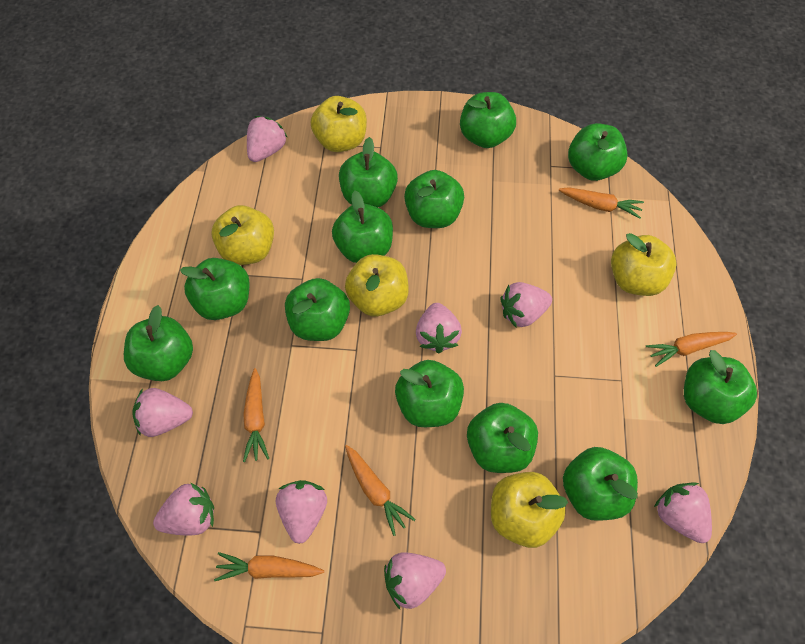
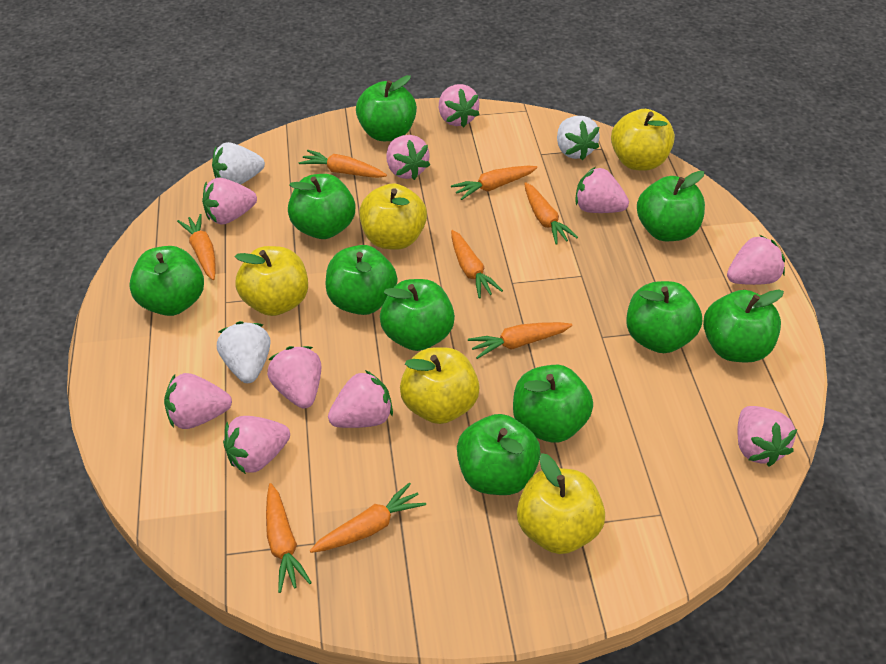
green apple: [124,305,193,381] [180,258,250,320] [285,278,350,341] [332,191,393,263] [339,137,398,207] [395,360,464,427] [404,170,464,228] [460,92,516,148] [467,403,538,473] [563,447,638,521] [568,123,628,181] [684,350,757,424] = 12 -> [129,246,204,316] [288,174,355,239] [325,245,397,315] [356,75,417,141] [380,279,455,351] [457,414,541,495] [513,365,593,443] [626,281,702,353] [637,171,705,241] [703,289,784,363] = 10
orange carrot: [214,552,324,581] [243,368,269,462] [345,445,416,536] [559,187,644,219] [646,332,737,367] = 5 -> [177,214,216,280] [266,483,312,593] [299,150,387,178] [310,482,426,553] [451,166,538,200] [451,230,503,298] [468,322,573,359] [524,182,578,245] = 8
pink strawberry: [132,388,193,437] [153,482,214,535] [247,116,288,162] [276,480,327,544] [384,552,446,609] [416,303,462,353] [500,282,552,328] [654,482,712,543] = 8 -> [164,373,232,429] [202,178,257,225] [223,416,290,474] [267,346,321,409] [328,370,393,428] [387,135,430,180] [439,84,480,128] [575,167,629,213] [727,235,785,285] [737,406,797,467] = 10
white strawberry: none = 0 -> [212,142,265,184] [217,321,271,383] [557,116,600,160] = 3

